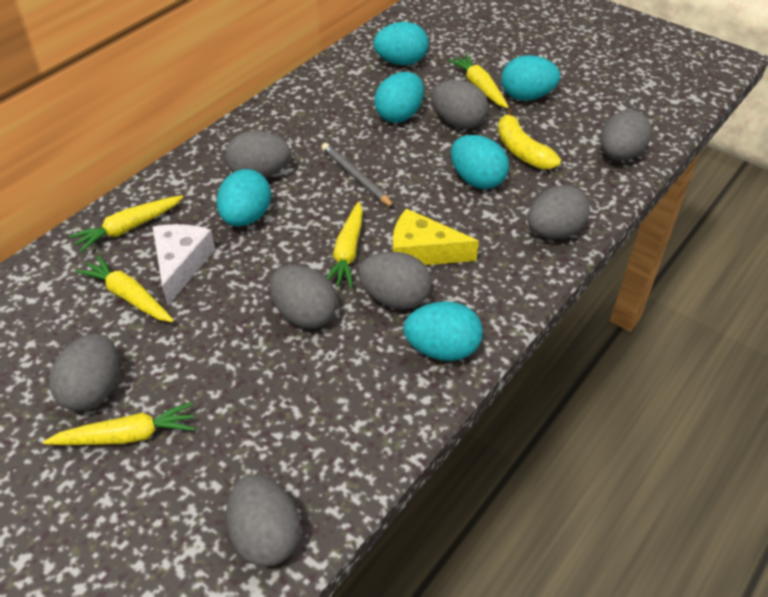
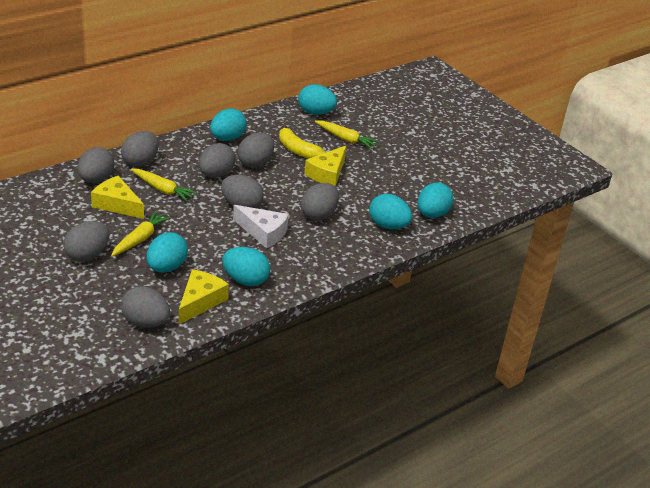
grey pencil: [321,143,395,208] = 1 -> none = 0
yellow carrot: [43,402,195,445] [69,195,183,253] [76,255,174,322] [327,202,363,288] [448,54,509,108] = 5 -> [111,211,171,256] [131,169,198,202] [315,120,379,149] = 3
yellow cheese: [392,208,479,265] = 1 -> [91,176,144,219] [179,269,229,324] [305,146,346,186] = 3

